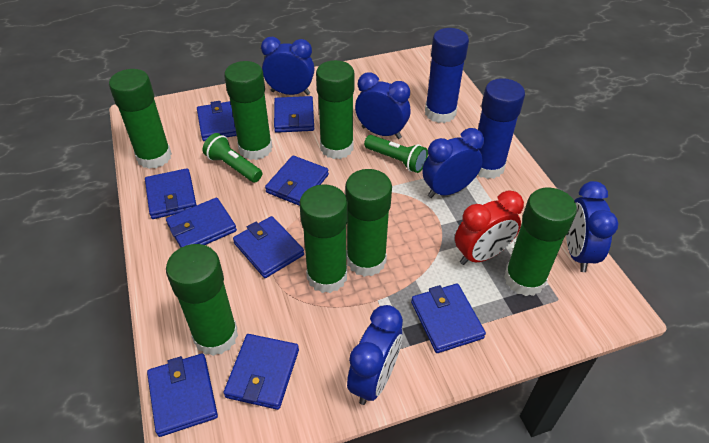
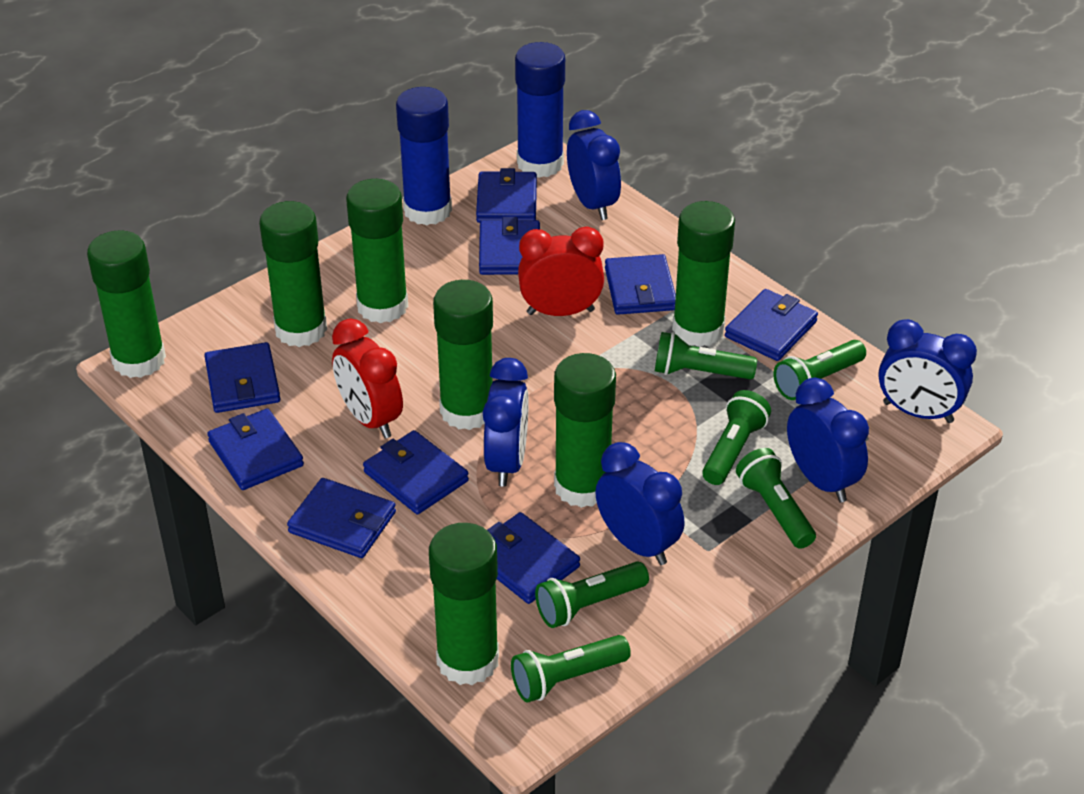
green flashlight: [203,133,262,182] [364,135,428,173] = 2 -> [511,635,631,703] [535,561,649,628] [655,332,757,379] [702,390,771,485] [736,448,816,549] [773,340,866,400] = 6
red clock: [455,191,524,265] = 1 -> [332,319,403,438] [518,227,604,316] = 2

